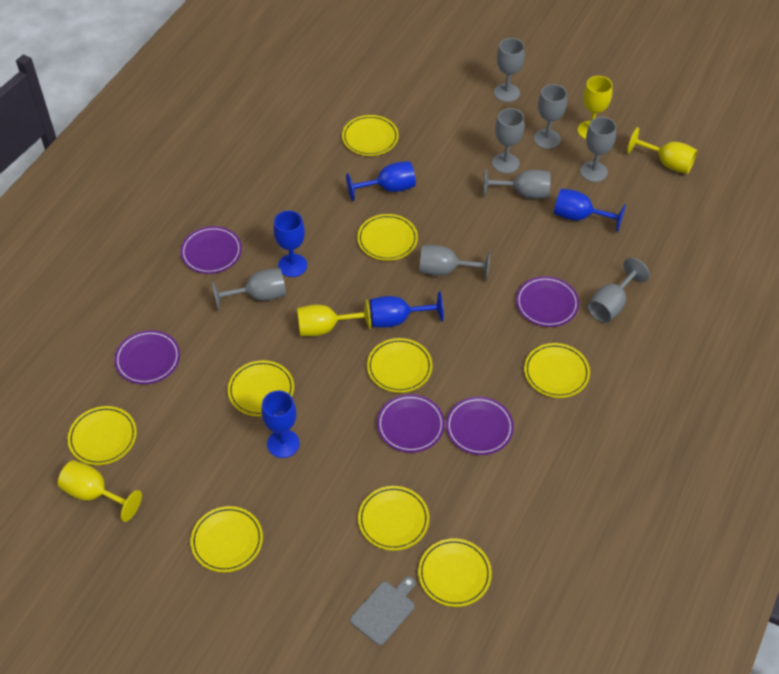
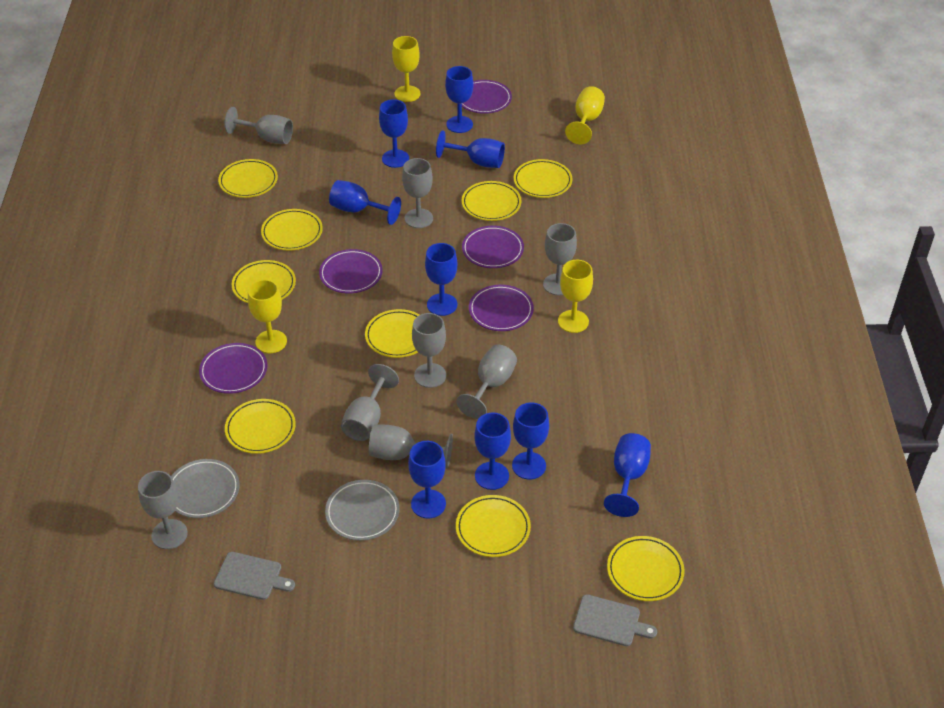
blue goblet: [261,391,300,458] [273,211,307,277] [346,161,416,201] [370,292,444,327] [554,188,626,232] = 5 -> [329,180,401,225] [379,99,409,168] [408,441,446,519] [425,243,457,316] [436,130,505,168] [445,66,473,133] [474,412,511,490] [512,402,549,480] [604,433,651,517] = 9
grey cutting board: [350,576,415,645] = 1 -> [214,552,295,600] [573,594,657,646] = 2
grey plate: none = 0 -> [171,459,239,518] [325,480,400,541] = 2

